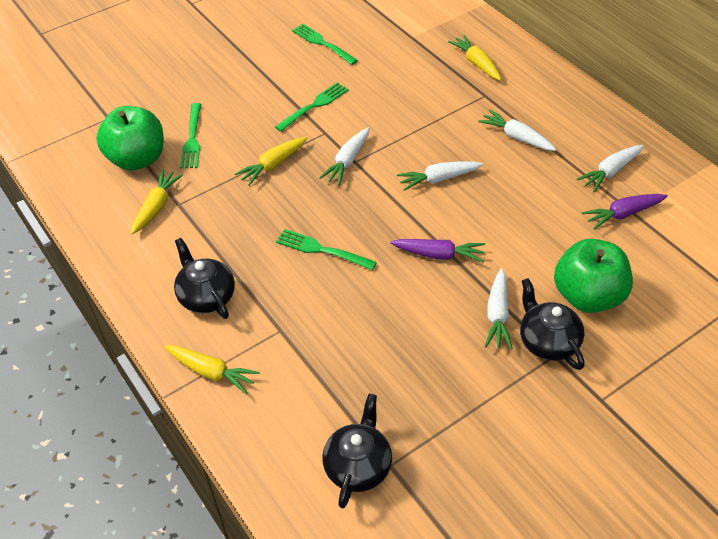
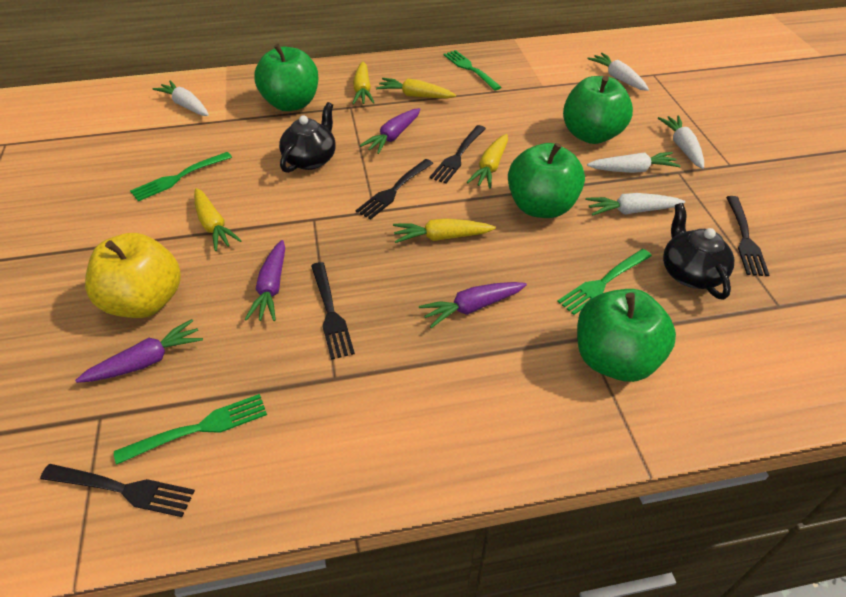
black fork: none = 0 -> [40,464,195,517] [311,262,355,360] [356,159,434,220] [430,125,486,184] [726,196,769,276] = 5
black teapot: [174,238,235,319] [322,394,392,508] [520,278,585,370] = 3 -> [279,102,336,173] [663,203,734,300] = 2
green apple: [96,106,164,171] [554,239,633,313] = 2 -> [254,44,318,111] [508,143,585,218] [563,76,633,144] [577,289,676,382] = 4
purple carrot: [390,239,485,262] [582,194,668,230] = 2 -> [75,319,203,383] [244,240,285,321] [360,108,421,154] [419,282,527,328] = 4
yellow apple: none = 0 -> [85,233,181,318] = 1
yellow carrot: [131,169,183,235] [164,345,260,394] [235,137,307,186] [448,35,501,80] = 4 -> [194,188,242,251] [352,61,375,105] [376,78,456,99] [393,219,496,243] [467,134,508,189] = 5

